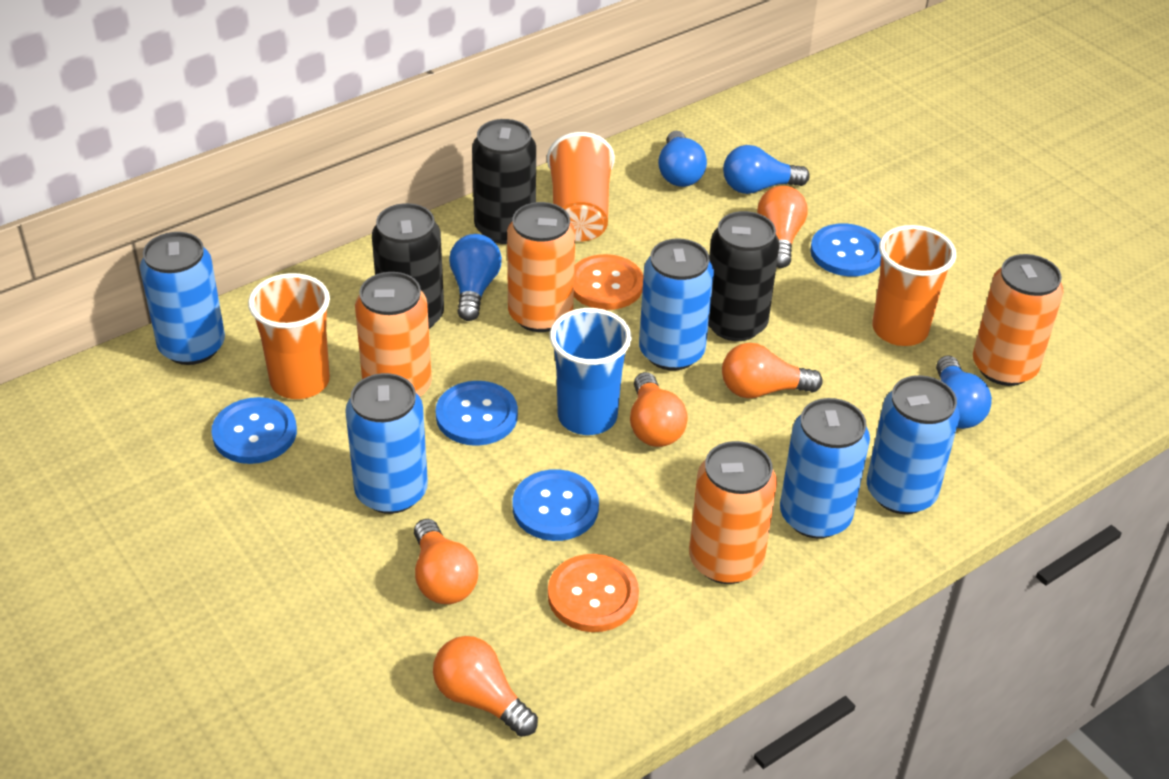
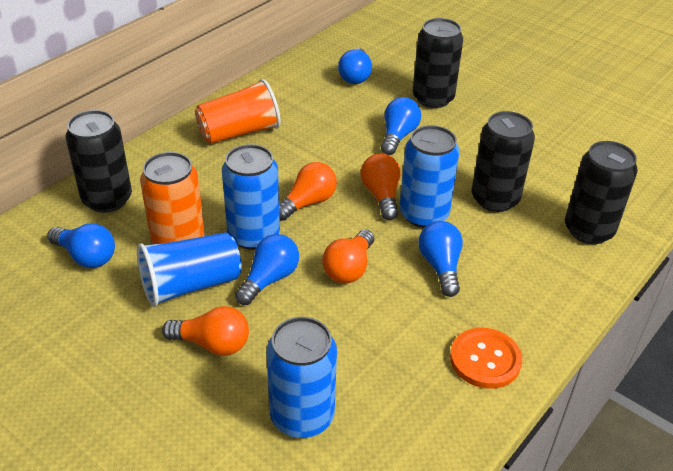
black can: [372,203,444,329] [472,119,536,244] [708,211,780,341] = 3 -> [65,110,132,213] [412,18,463,108] [471,111,535,212] [565,141,638,244] = 4
blue button: [211,397,297,464] [436,381,518,446] [513,469,599,541] [810,223,881,277] = 4 -> none = 0
blue can: [140,232,225,365] [345,373,428,514] [639,238,714,371] [780,398,870,539] [867,375,960,514] = 5 -> [222,144,280,250] [267,317,337,438] [399,125,460,228] = 3
blue light bulb: [449,234,502,321] [658,131,707,187] [723,145,810,194] [936,355,992,429] = 4 -> [47,223,115,268] [235,234,299,305] [338,48,372,84] [381,97,421,155] [418,221,463,297] = 5
orange button: [548,554,639,632] [574,254,643,310] = 2 -> [450,328,522,389] = 1
orange can: [355,272,432,397] [507,202,575,332] [689,441,777,584] [973,254,1063,386] = 4 -> [140,152,205,244] = 1
orange cup: [248,273,330,399] [547,132,615,241] [872,225,956,346] = 3 -> [195,79,281,144] = 1
orange light bulb: [414,519,478,604] [433,636,538,737] [630,372,688,447] [722,343,823,398] [757,186,808,268] = 5 -> [162,306,249,356] [279,162,337,221] [322,229,374,284] [360,153,401,220] = 4

